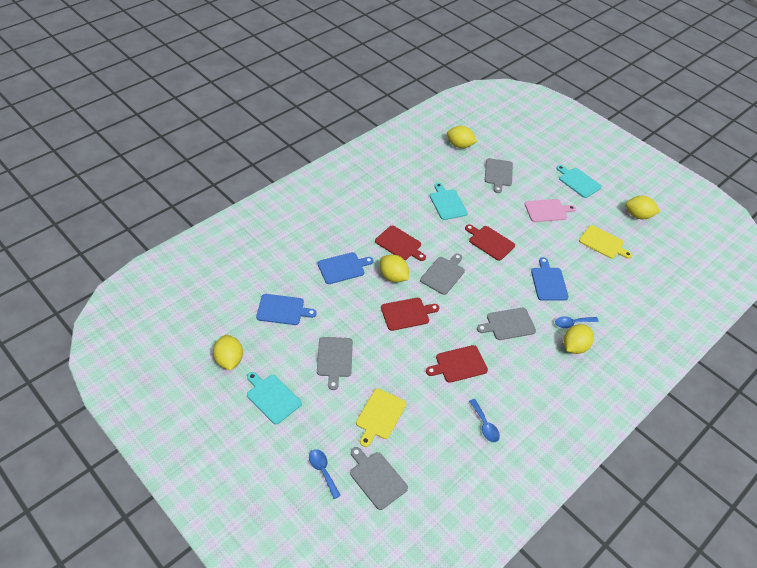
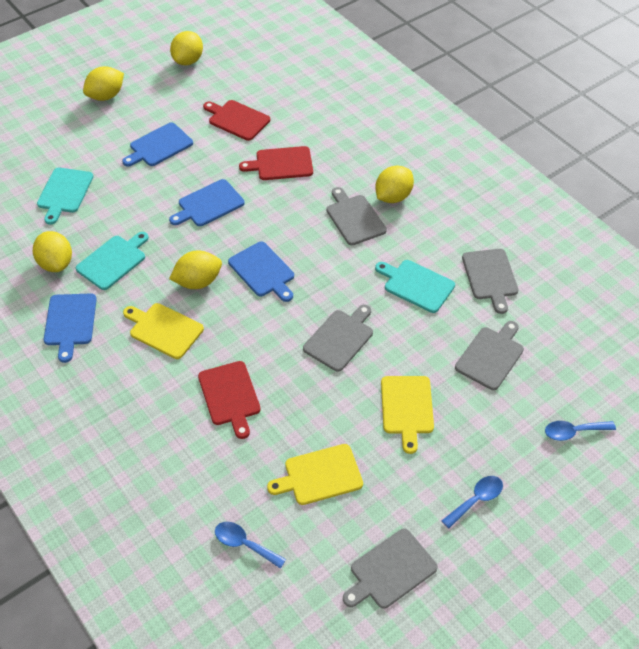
blue cutting board: [256,294,317,325] [318,252,374,284] [531,257,569,301] = 3 -> [44,293,97,363] [122,122,193,167] [169,179,245,226] [228,241,294,302] = 4
pink cutting board: [525,199,576,222] = 1 -> none = 0
red cutting board: [375,226,426,261] [381,298,439,331] [426,345,488,383] [465,224,515,261] = 4 -> [198,361,261,439] [203,100,270,141] [239,146,313,180] = 3
yellow cutting board: [356,388,406,447] [579,225,632,259] = 2 -> [123,303,204,359] [267,444,363,505] [381,376,434,454] = 3

